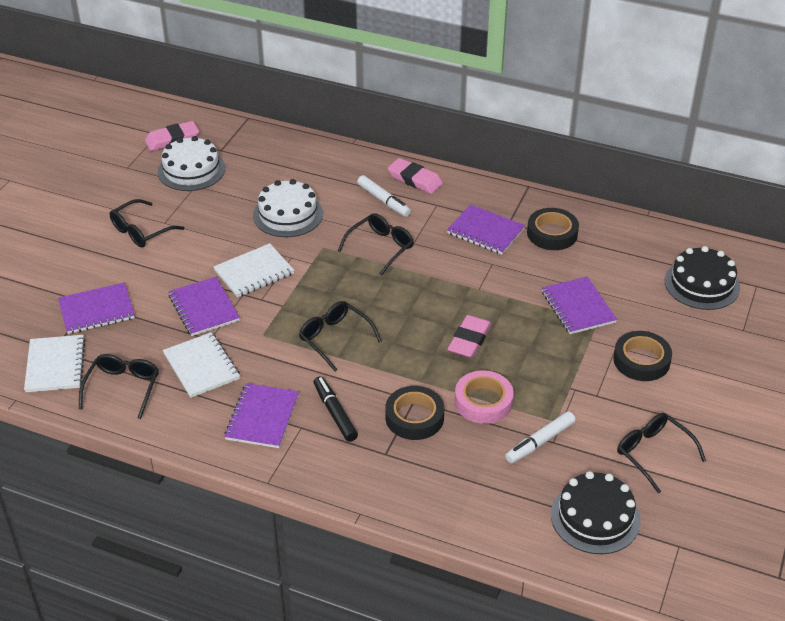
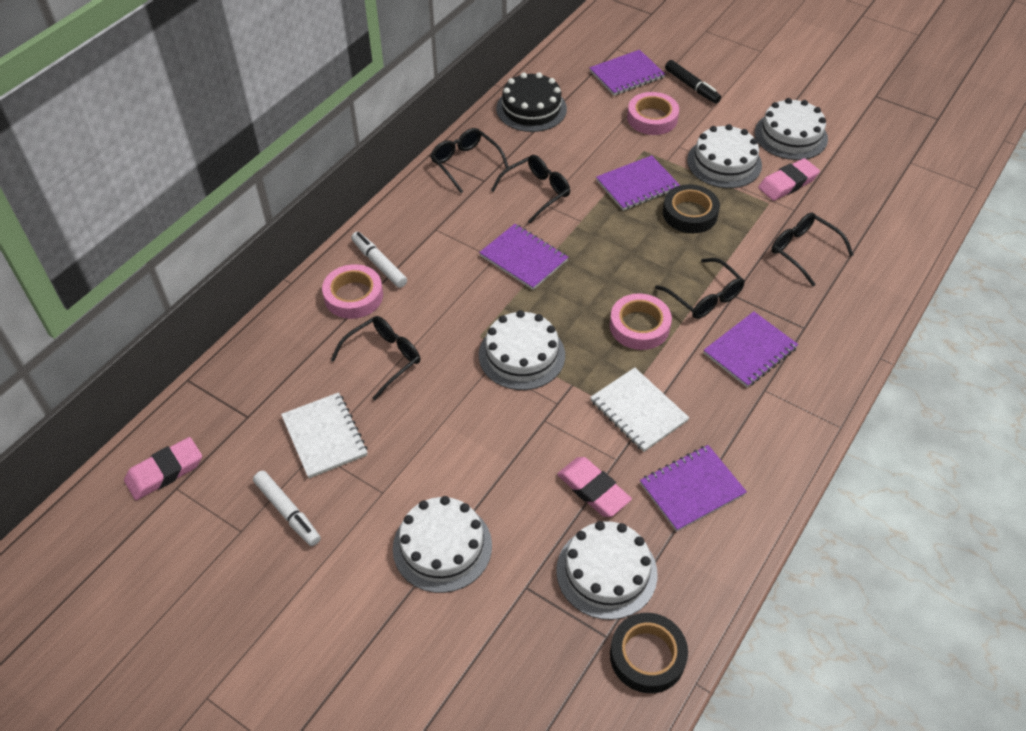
black cake: [551,471,641,554] [664,246,740,310] = 2 -> [496,72,567,132] = 1
black tape: [385,386,444,440] [527,208,579,250] [613,331,672,381] = 3 -> [610,613,688,693] [663,184,720,233] = 2
pink tape: [455,370,514,424] = 1 -> [322,264,383,319] [610,293,672,350] [627,92,679,135] = 3
white cake: [158,136,225,191] [253,179,323,237] = 2 -> [393,496,492,593] [479,310,565,390] [556,521,658,620] [687,124,762,188] [755,98,828,160] = 5
white notebook: [24,335,85,392] [163,332,240,398] [213,243,295,298] = 3 -> [281,392,368,478] [590,368,689,452] = 2

